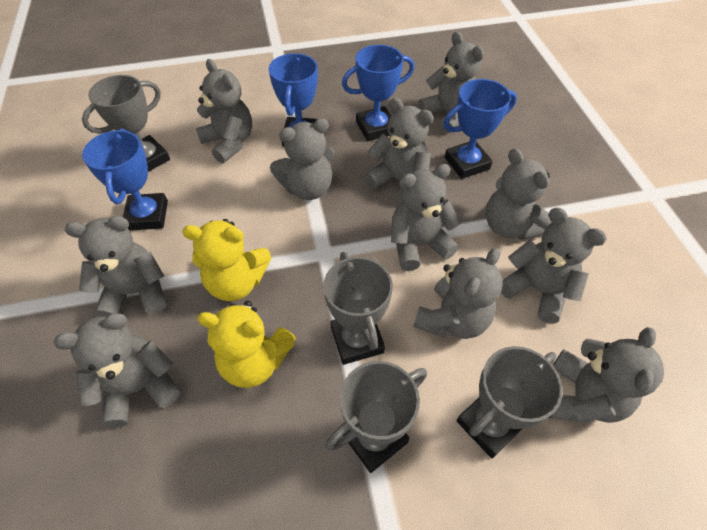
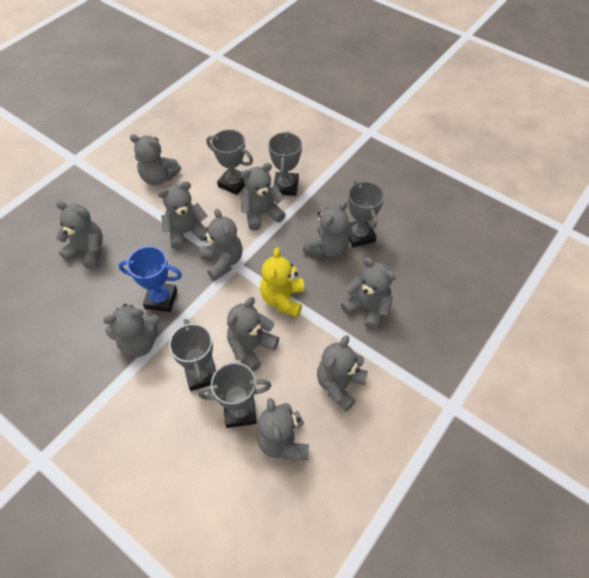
blue trophy: [82,128,168,231] [268,53,318,147] [342,45,415,141] [444,79,517,179] = 4 -> [119,246,182,312] = 1
grey trophy: [82,75,170,172] [323,252,393,365] [326,361,427,473] [457,346,563,458] = 4 -> [169,319,216,391] [198,362,272,428] [206,129,253,195] [268,131,302,196] [347,180,384,247] = 5
yellow teddy bear: [182,219,271,301] [197,301,296,388] = 2 -> [260,247,304,317] = 1

